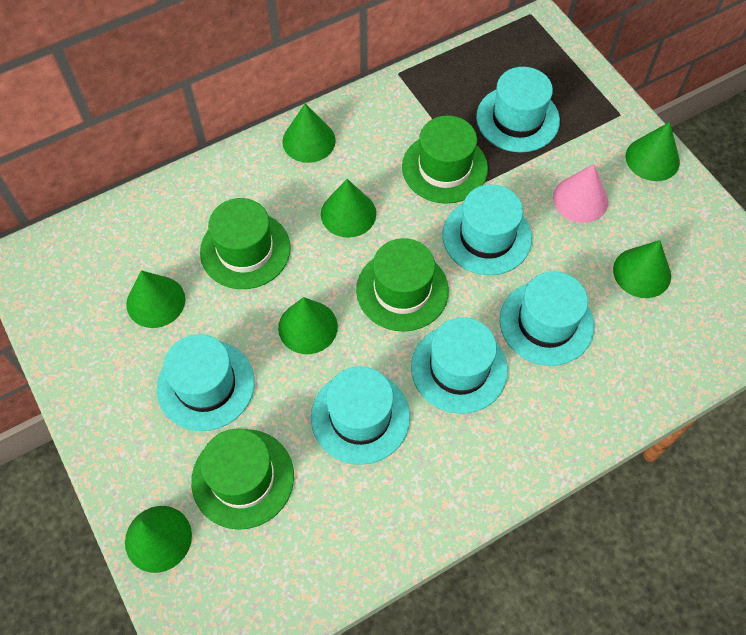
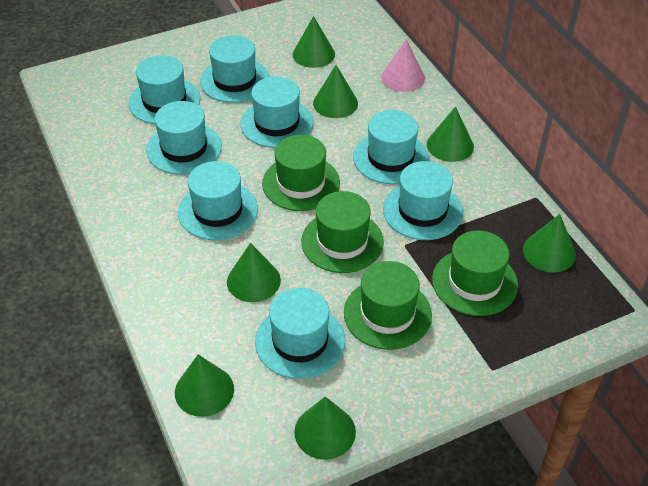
turquoise hat: [157,334,255,431] [311,366,410,465] [411,317,508,414] [442,184,532,275] [476,67,560,152] [500,271,594,366] = 6 -> [129,55,200,124] [146,101,222,174] [178,161,258,240] [200,35,270,103] [241,77,314,148] [255,288,345,379] [353,110,429,184] [383,161,463,240] = 8

